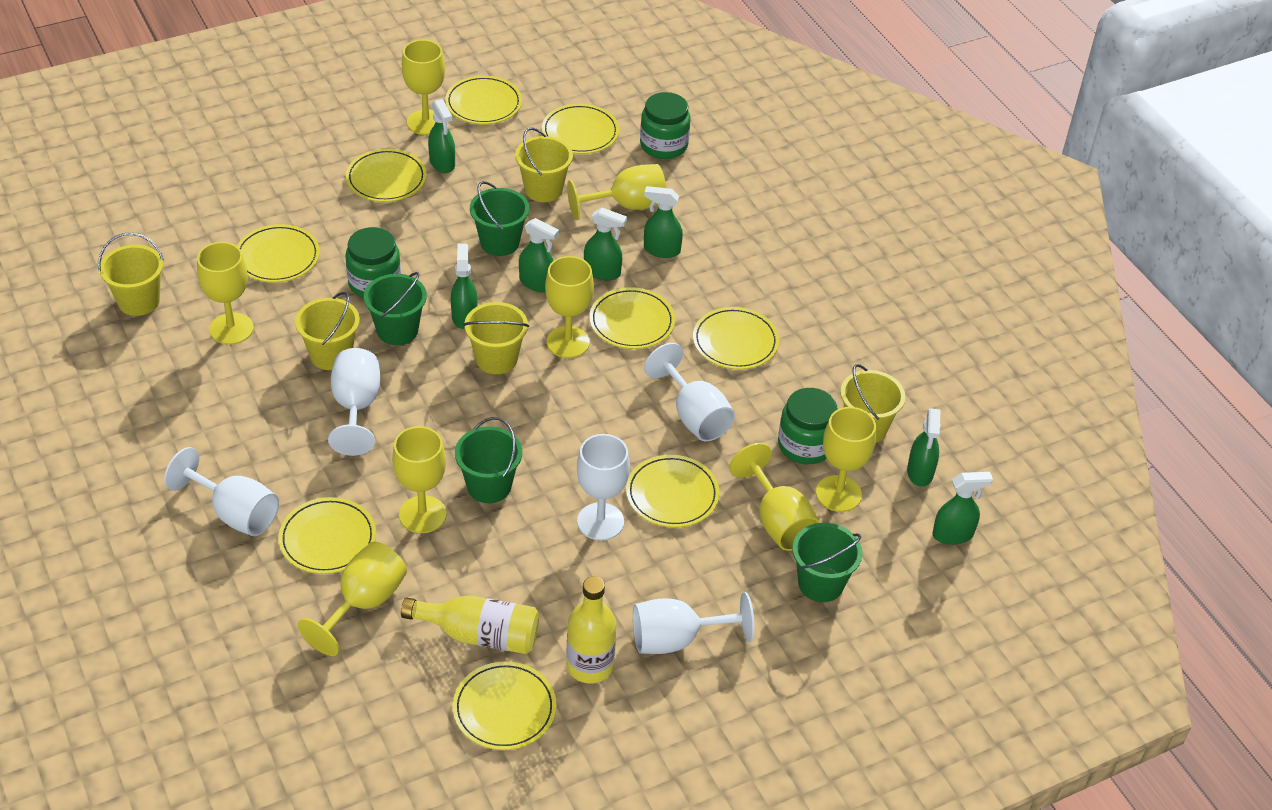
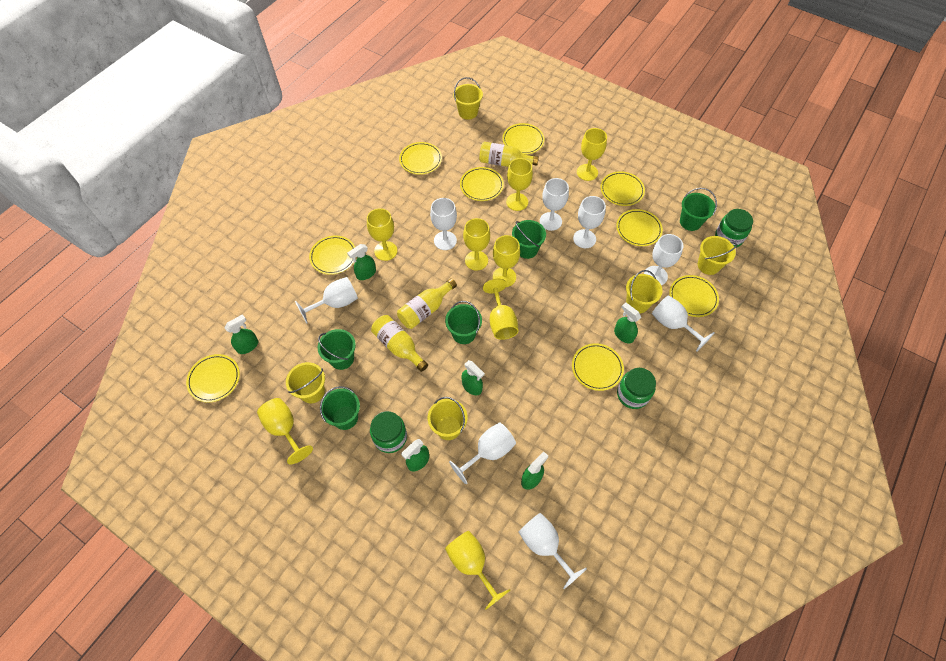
green bucket: [364,272,427,345] [455,417,522,503] [470,181,529,256] [792,523,863,602] = 4 -> [318,329,356,370] [320,386,360,430] [445,301,482,344] [512,220,546,259] [680,188,717,231] = 5
green spray bottle: [428,99,455,173] [451,243,477,329] [519,218,559,292] [584,208,627,280] [644,186,683,258] [907,408,941,487] [932,472,993,545] = 7 -> [224,314,258,354] [347,244,376,280] [401,439,429,471] [462,360,485,395] [521,451,548,490] [614,303,641,343] = 6
white goblet: [164,447,279,536] [328,348,380,456] [577,434,630,541] [633,592,755,654] [644,343,735,441] = 5 -> [295,277,358,324] [430,198,457,250] [449,422,516,484] [519,513,587,589] [540,178,569,231] [573,196,606,248] [644,234,684,285] [652,295,715,352] = 8
yellow bottle: [401,595,539,654] [567,576,616,684] = 2 -> [371,315,428,372] [397,278,457,329] [479,142,539,167] = 3

